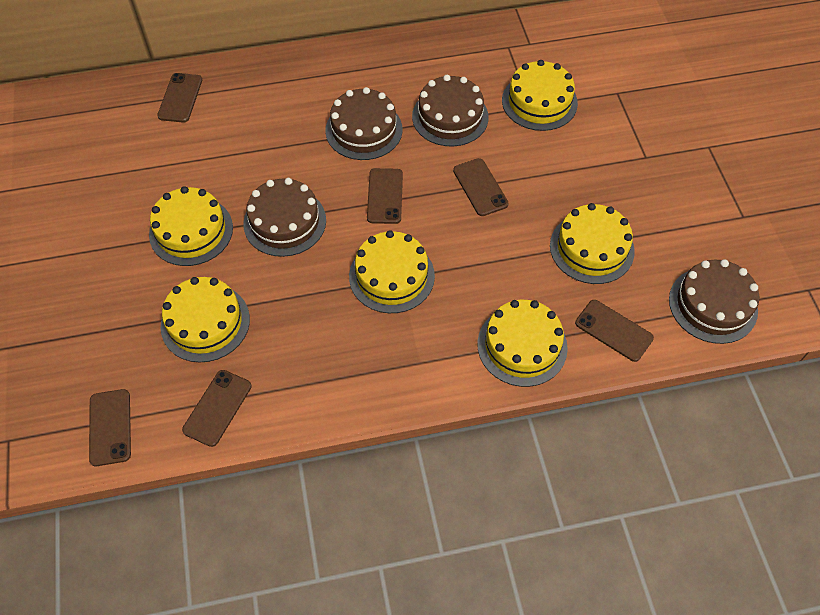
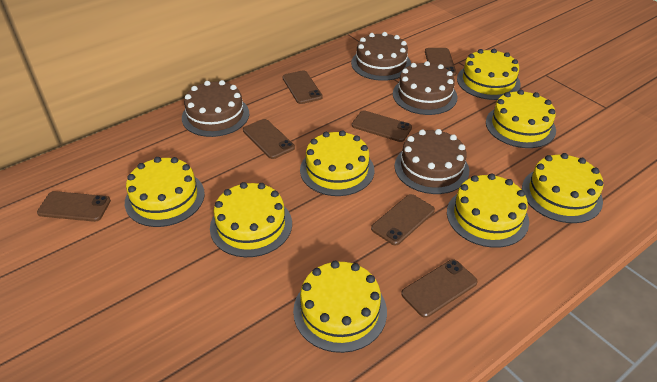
brown phone: [89,389,131,466] [157,73,202,123] [182,370,252,447] [367,168,403,224] [453,158,508,216] [575,300,654,362] = 6 -> [37,191,111,222] [243,119,295,159] [282,70,323,104] [352,111,412,142] [371,194,435,246] [401,260,478,318] [425,48,456,76] = 7
yellow cake: [149,186,233,266] [161,277,250,362] [349,230,435,313] [477,300,568,387] [502,60,578,131] [550,203,635,284] = 6 -> [125,157,205,227] [210,182,292,257] [293,261,387,353] [300,130,374,196] [447,173,529,248] [457,49,521,100] [486,90,556,148] [522,153,603,223] = 8

